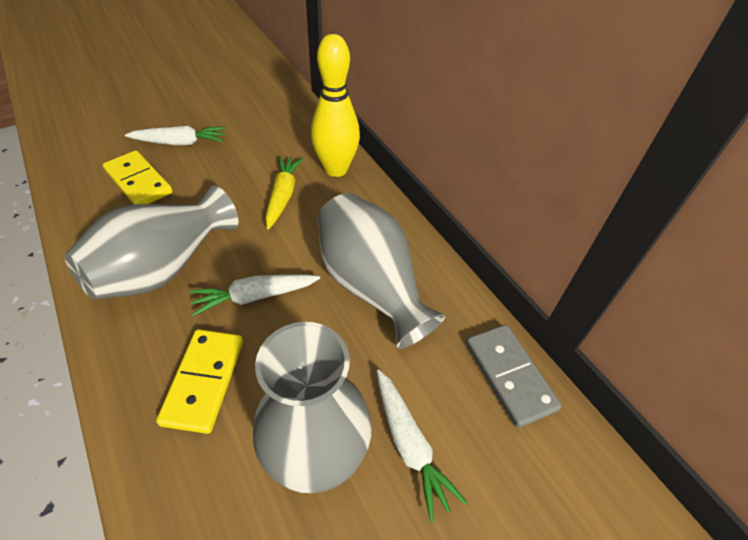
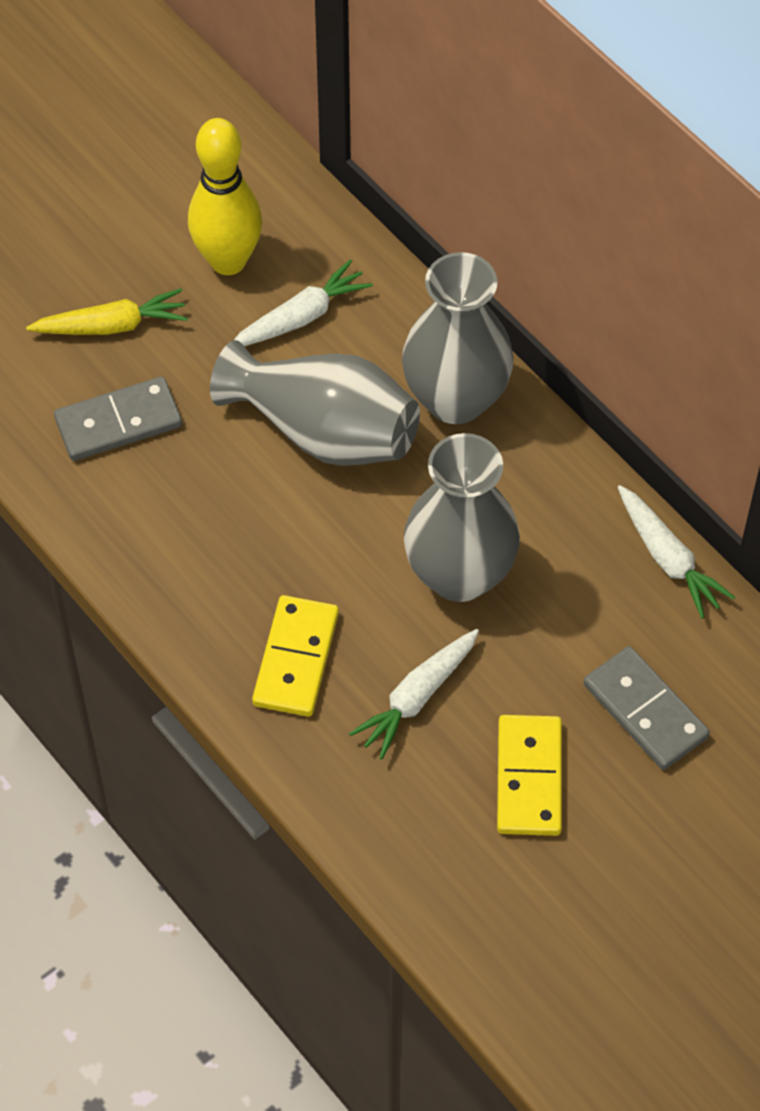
grey domino: [466,325,562,428] = 1 -> [54,377,182,461] [583,646,710,770] = 2

